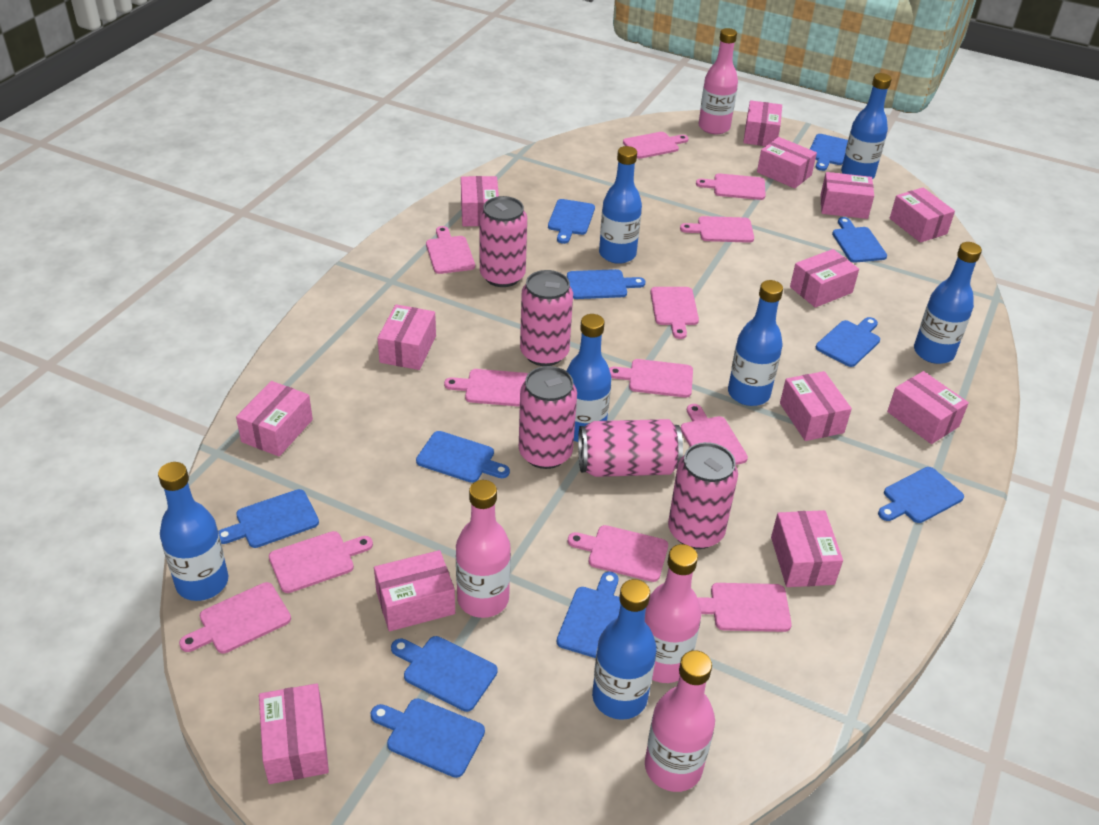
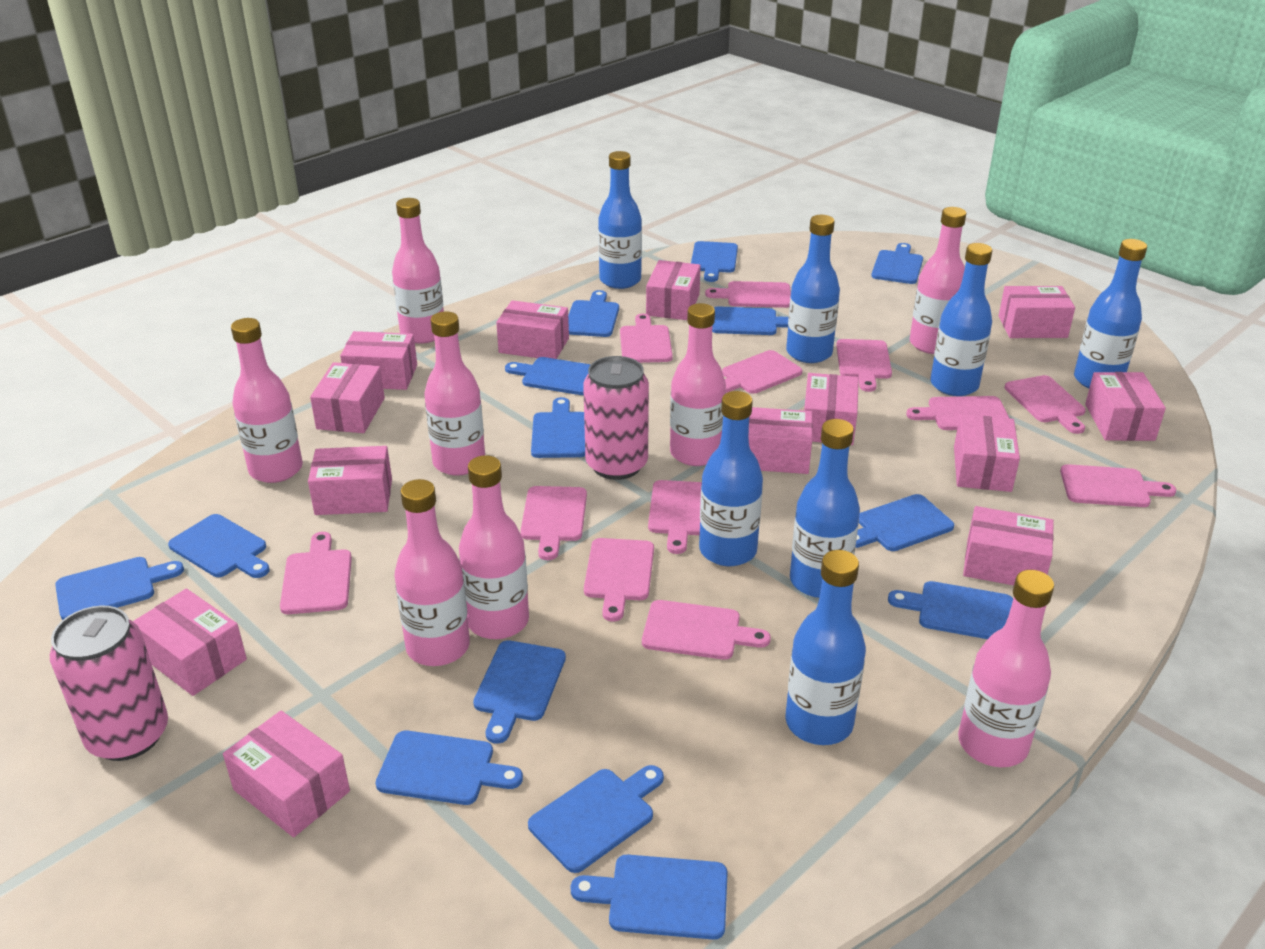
blue cutting board: [218,489,319,548] [371,698,485,778] [391,636,498,712] [416,431,510,483] [548,199,595,244] [557,572,621,658] [567,269,645,299] [810,134,848,171] [816,317,880,367] [832,217,887,263] [878,467,964,523] = 11 -> [55,557,184,620] [168,514,270,578] [376,730,523,805] [473,640,566,744] [505,357,591,395] [528,765,664,873] [531,397,585,458] [568,290,619,337] [570,855,728,940] [691,241,738,282] [712,306,789,335] [855,494,954,551] [871,243,923,284] [888,581,1013,639] = 14
pink bottle: [456,480,511,618] [645,544,702,683] [645,650,715,792] [698,28,738,134] = 4 -> [231,318,303,483] [392,198,444,344] [394,479,470,666] [424,311,485,476] [459,455,529,639] [670,303,726,466] [910,207,966,354] [958,570,1054,767] = 8
pink can: [479,196,527,287] [519,366,577,469] [520,270,573,366] [578,419,683,477] [668,442,738,549] = 5 -> [50,606,168,761] [583,356,649,480] = 2

